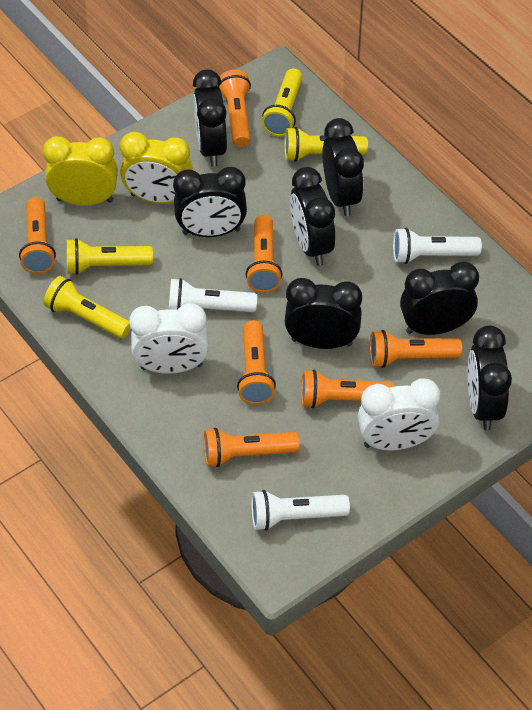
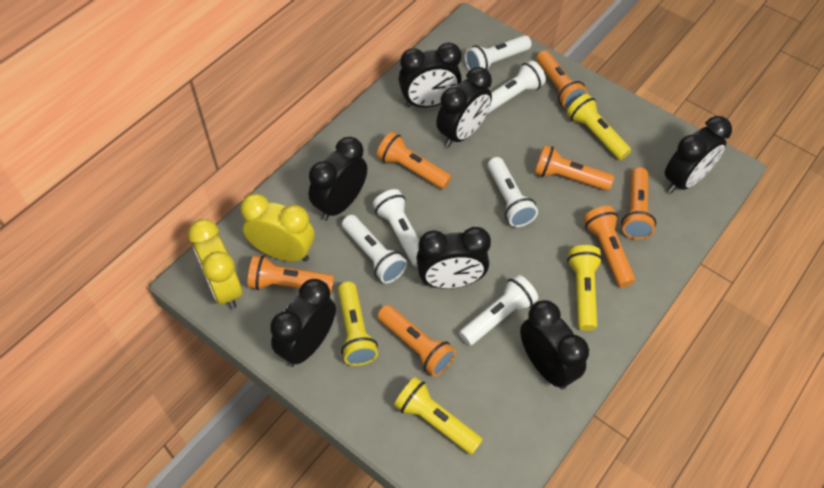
white clock: [129,303,208,374] [358,379,440,450] = 2 -> none = 0
white flashlight: [169,278,257,312] [251,490,350,531] [393,228,482,264] = 3 -> [342,215,407,283] [373,189,419,267] [459,275,538,346] [465,35,531,71] [487,60,546,114] [488,157,538,227] = 6

